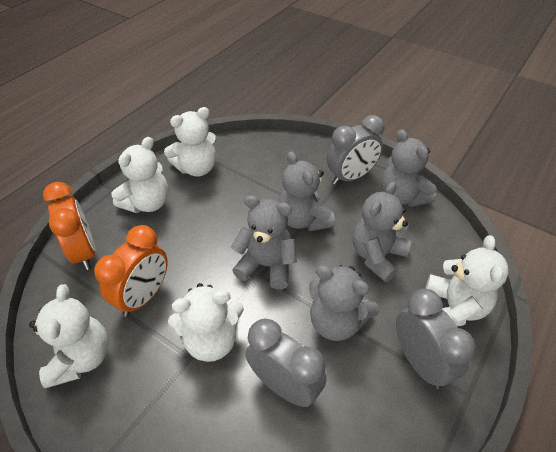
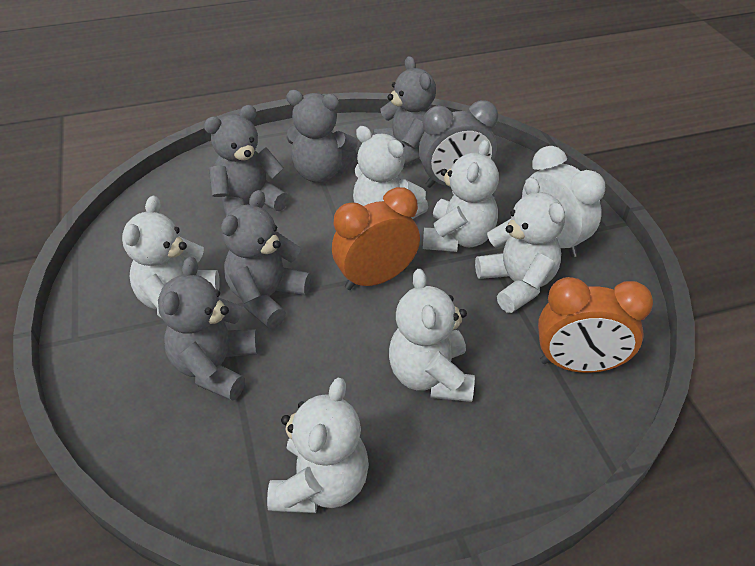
grey clock: [246,319,326,407] [327,115,384,185] [396,289,476,389] = 3 -> [419,100,498,188] = 1
white clock: none = 0 -> [522,146,605,257] = 1
white teddy bear: [29,284,109,388] [111,137,168,213] [164,107,217,177] [168,283,244,362] [425,235,509,326] = 5 -> [122,196,220,319] [267,378,369,513] [353,126,428,219] [389,269,475,402] [423,140,499,252] [475,177,565,313] = 6

